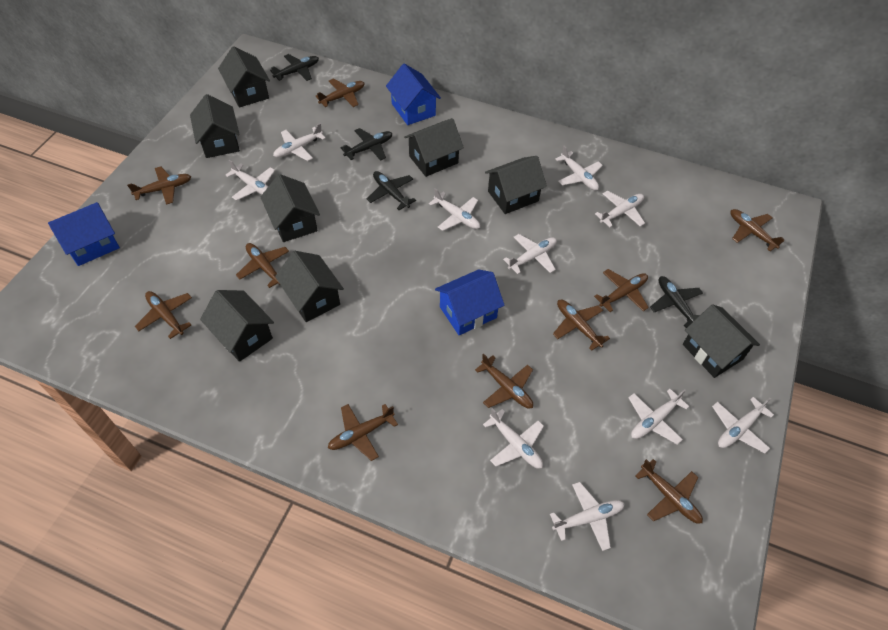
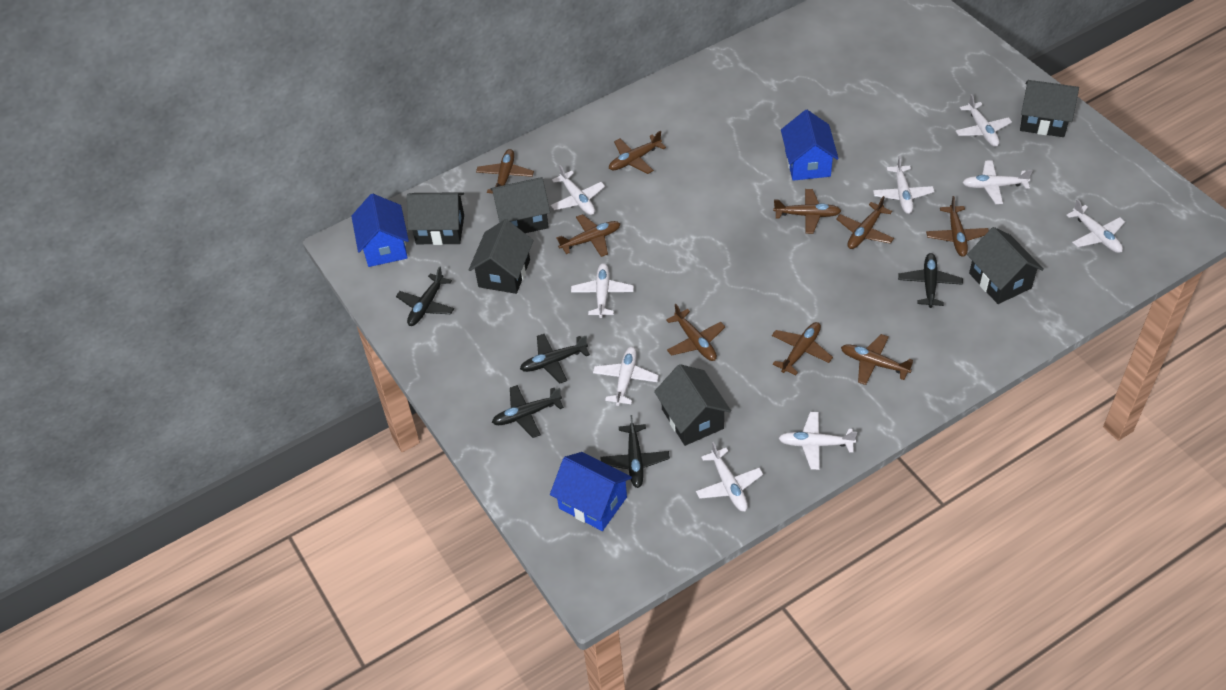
black house: [190,94,240,158] [200,290,274,362] [218,46,270,108] [260,174,320,242] [275,251,344,322] [404,118,464,177] [485,156,547,214] [683,304,760,378] = 8 -> [407,192,464,245] [469,219,534,294] [491,177,550,233] [654,364,731,446] [967,227,1044,304] [1020,80,1079,137] = 6
black plane: [270,54,319,81] [341,128,392,161] [367,171,416,210] [650,276,703,328] = 4 -> [396,266,454,326] [492,385,564,438] [520,334,590,383] [600,415,670,488] [898,253,963,308] = 5
brown plane: [127,166,191,205] [135,291,192,339] [236,243,289,288] [315,78,364,107] [328,404,398,461] [475,354,533,409] [553,300,610,351] [594,269,649,312] [635,459,703,524] [730,209,785,251] = 10 -> [476,149,534,193] [556,214,620,257] [609,131,666,174] [666,304,725,361] [772,322,833,376] [773,189,841,234] [836,196,894,249] [841,334,913,385] [926,196,989,257] = 9
white plane: [226,160,275,201] [273,123,326,161] [429,188,480,231] [483,408,544,469] [503,234,557,274] [550,482,625,551] [555,146,603,190] [595,191,645,227] [628,389,689,445] [712,397,774,454] = 10 -> [550,165,605,215] [571,263,634,318] [593,347,659,406] [696,442,763,512] [778,412,857,470] [873,156,934,214] [955,94,1012,147] [962,160,1033,204] [1066,199,1125,253] = 9

